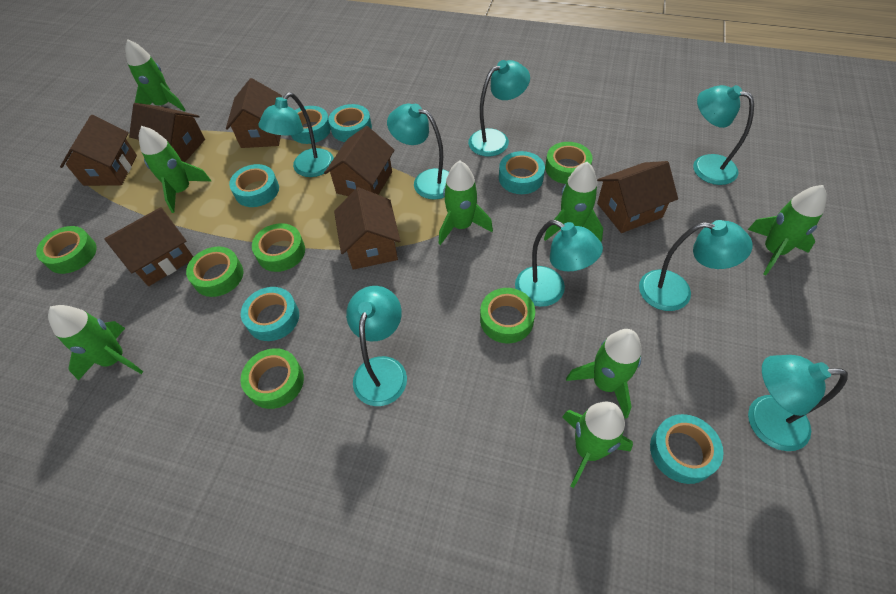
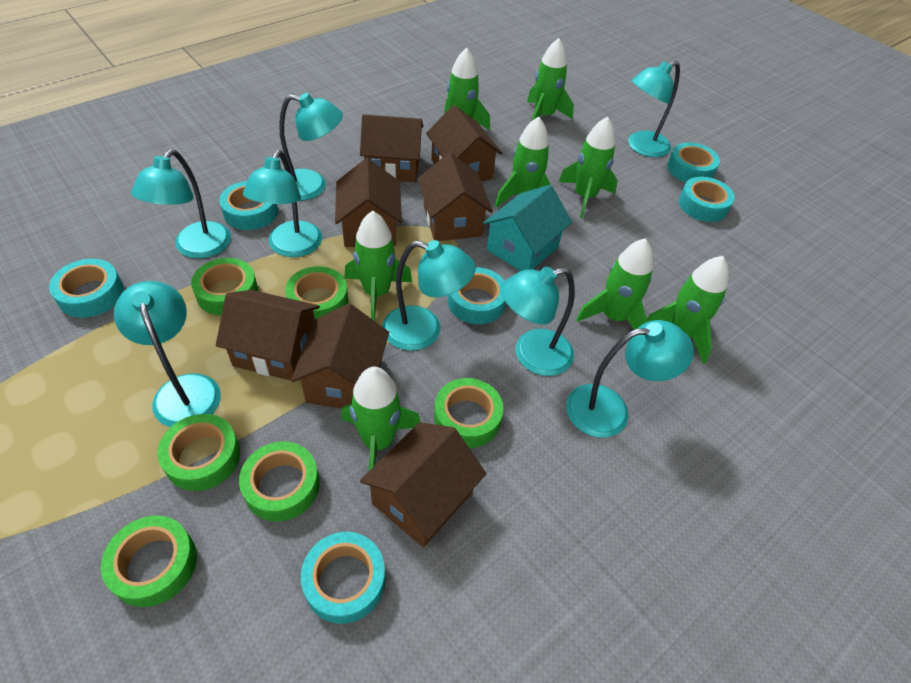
turquoise house: none = 0 -> [483,185,572,271] = 1

